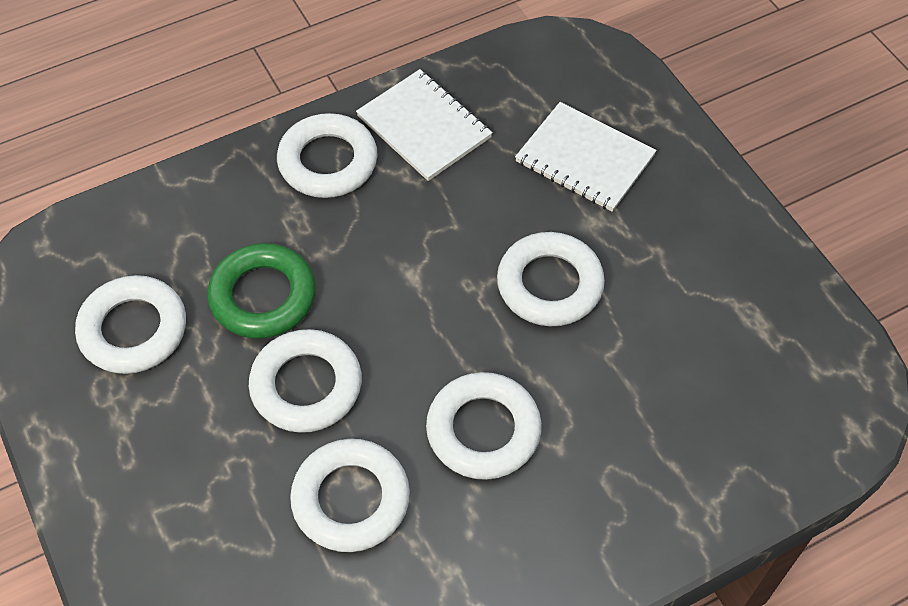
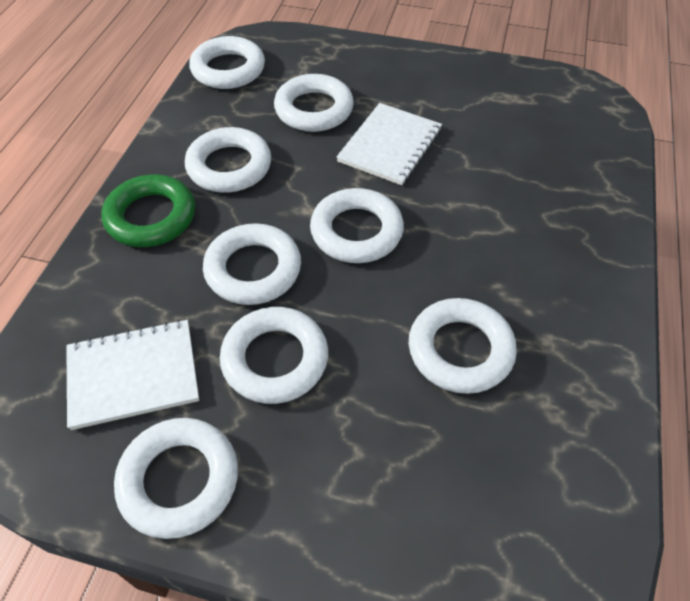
white ring: [75,275,186,374] [249,329,362,433] [277,113,378,198] [290,439,410,552] [426,372,542,480] [497,232,605,326] = 6 -> [114,418,238,539] [185,127,271,193] [189,36,265,89] [203,223,301,305] [220,307,328,404] [274,74,354,132] [310,188,404,263] [409,298,517,394] = 8

